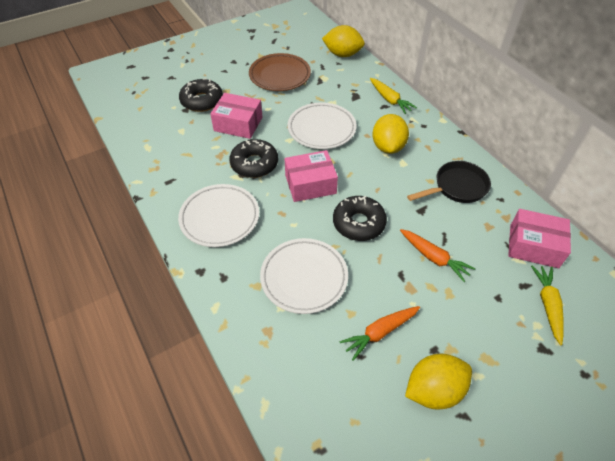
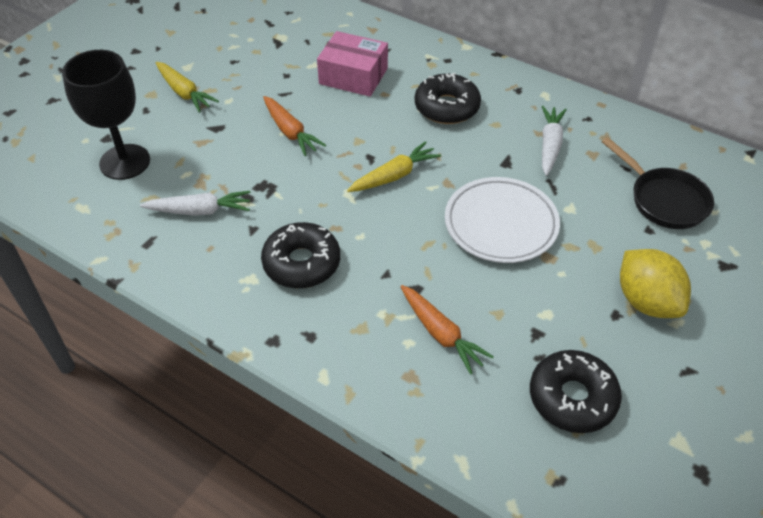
black goblet: none = 0 -> [62,50,150,180] = 1
brown plate: [249,53,311,91] = 1 -> none = 0
pink box: [210,93,262,139] [285,150,338,202] [508,209,571,268] = 3 -> [317,31,388,96] = 1
white carrot: none = 0 -> [140,191,251,216] [542,106,567,176] = 2
white plate: [178,184,259,247] [260,238,348,314] [288,102,357,149] = 3 -> [445,177,560,263] = 1
yellow lemon: [322,25,365,57] [372,114,409,154] [405,354,472,409] = 3 -> [620,249,691,318] = 1

